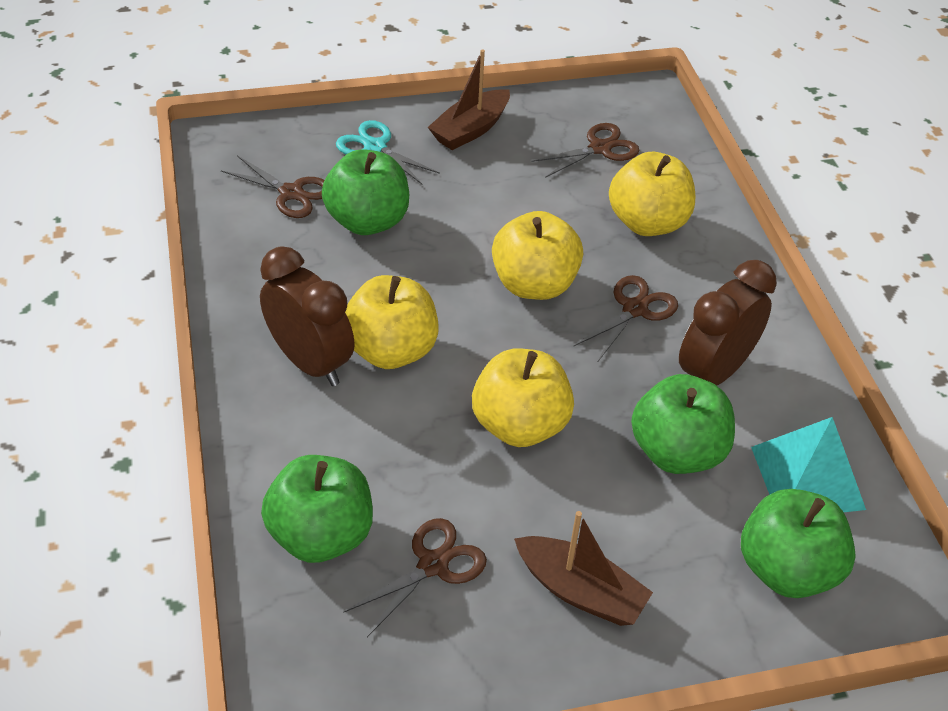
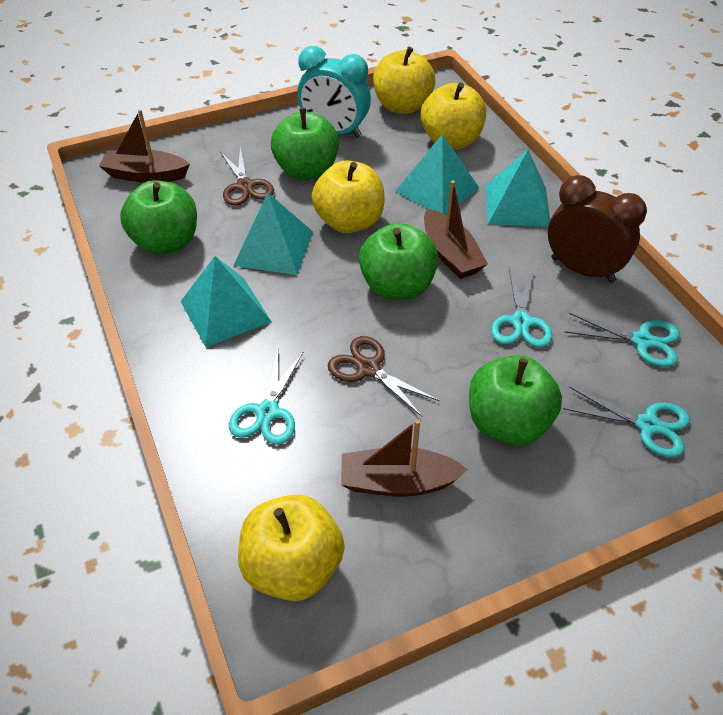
brown boat: [428,49,510,150] [514,511,653,626] = 2 -> [99,109,190,183] [341,419,468,497] [424,180,488,279] = 3
brown clock: [260,246,355,386] [679,260,777,386] = 2 -> [548,175,647,283] = 1
brown scissors: [221,155,324,218] [343,518,487,637] [531,123,640,178] [573,275,678,363] = 4 -> [220,147,274,206] [328,336,440,417] = 2
turquoise clock: none = 0 -> [297,46,371,138] = 1
turquoise pyramid: [751,417,866,512] = 1 -> [180,256,272,347] [233,193,313,275] [395,134,479,215] [486,150,550,227] = 4
turquoise scissors: [336,120,440,184] = 1 -> [229,350,303,445] [491,269,552,348] [563,387,690,458] [565,313,680,367] = 4

